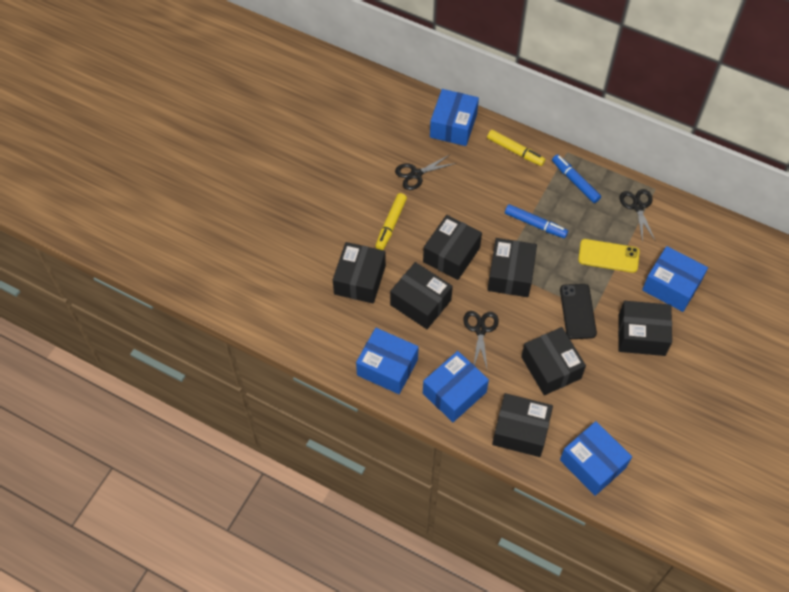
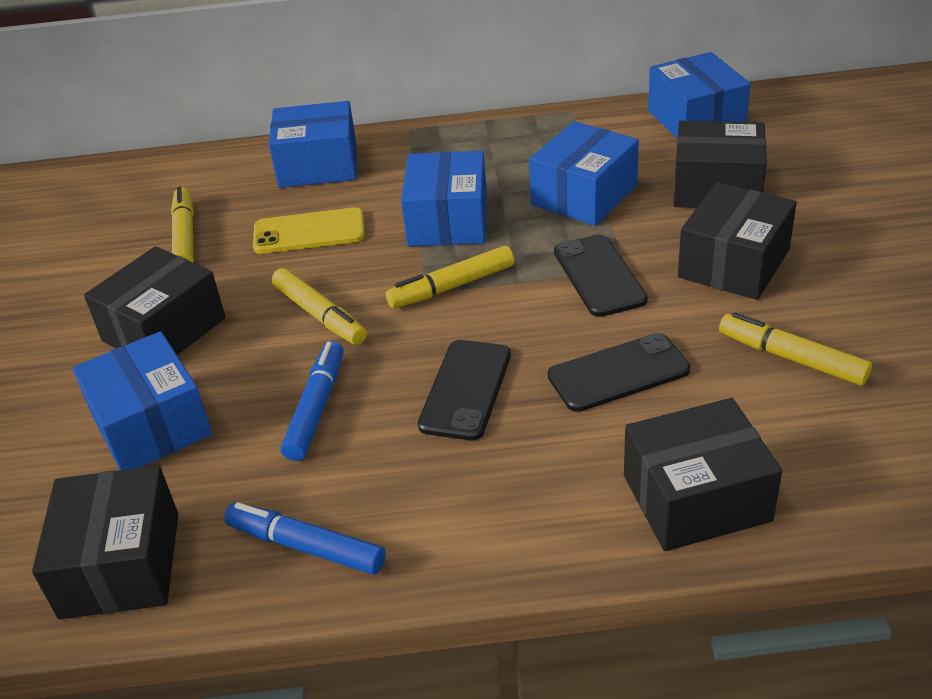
black box: [333,242,386,304] [390,262,453,329] [423,215,482,280] [487,238,537,297] [492,393,553,457] [521,327,586,395] [618,301,672,356] = 7 -> [32,466,178,619] [84,246,226,355] [624,398,782,551] [673,121,767,208] [678,182,797,300] = 5
black phone: [560,284,597,339] = 1 -> [418,340,511,440] [548,333,690,412] [554,234,648,317] = 3
black scissors: [395,154,457,190] [463,311,499,368] [620,189,655,242] = 3 -> none = 0
yellow marker: [375,193,407,250] [487,130,545,166] = 2 -> [171,187,194,262] [272,268,367,345] [386,246,514,308] [719,312,872,385] = 4

